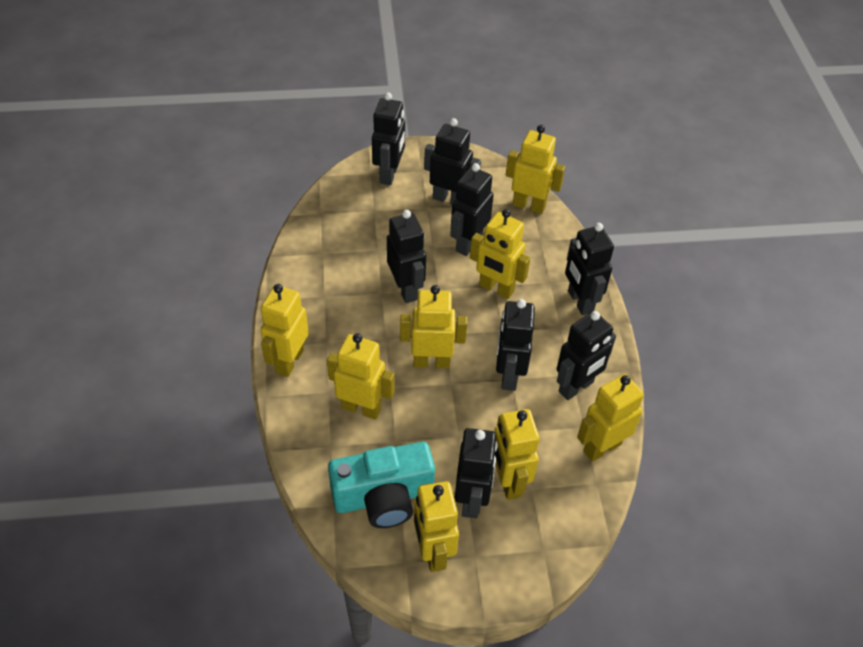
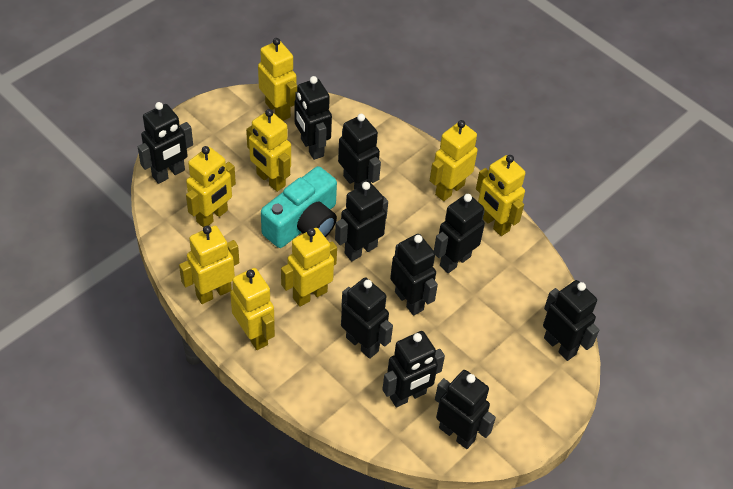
black robot: [372,92,405,185] [387,210,426,303] [424,118,481,205] [450,163,494,256] [455,428,498,518] [496,299,535,391] [557,311,616,400] [565,223,614,315] = 8 -> [138,102,193,184] [295,76,332,160] [335,182,388,261] [338,114,381,190] [341,277,393,359] [382,331,445,408] [390,234,438,315] [434,194,485,273] [435,370,496,449] [543,280,599,361] = 10

